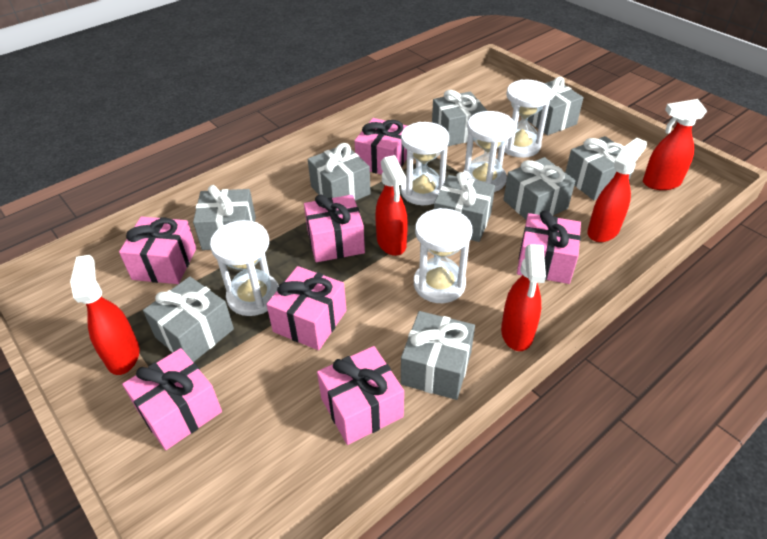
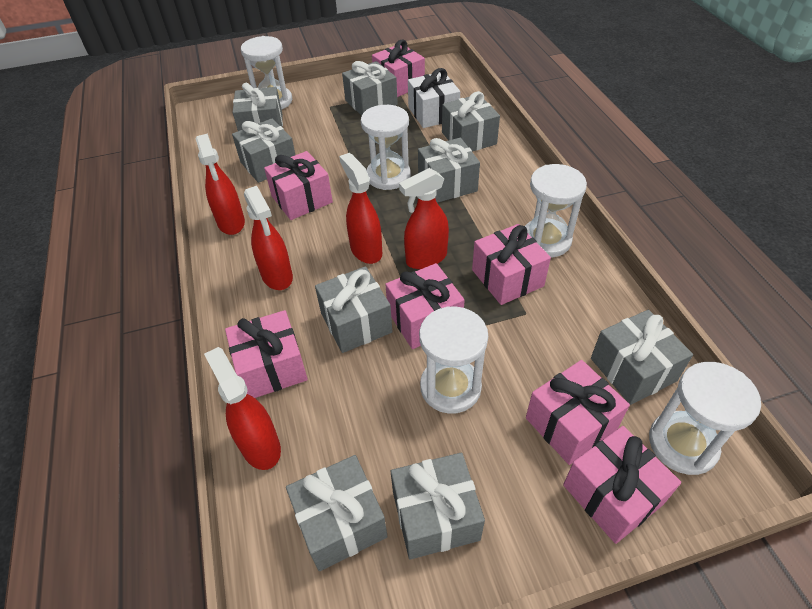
white gift: none = 0 -> [408,68,460,128] = 1

